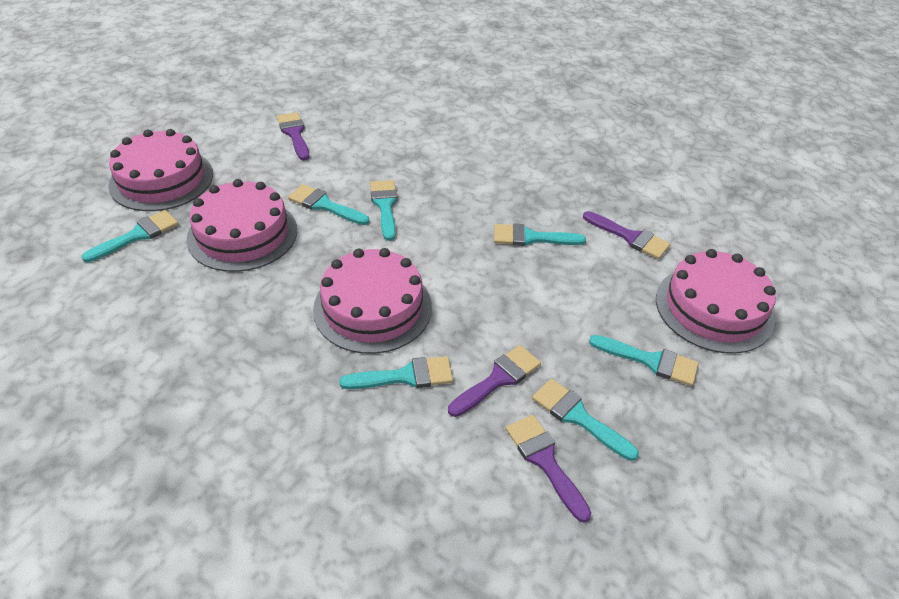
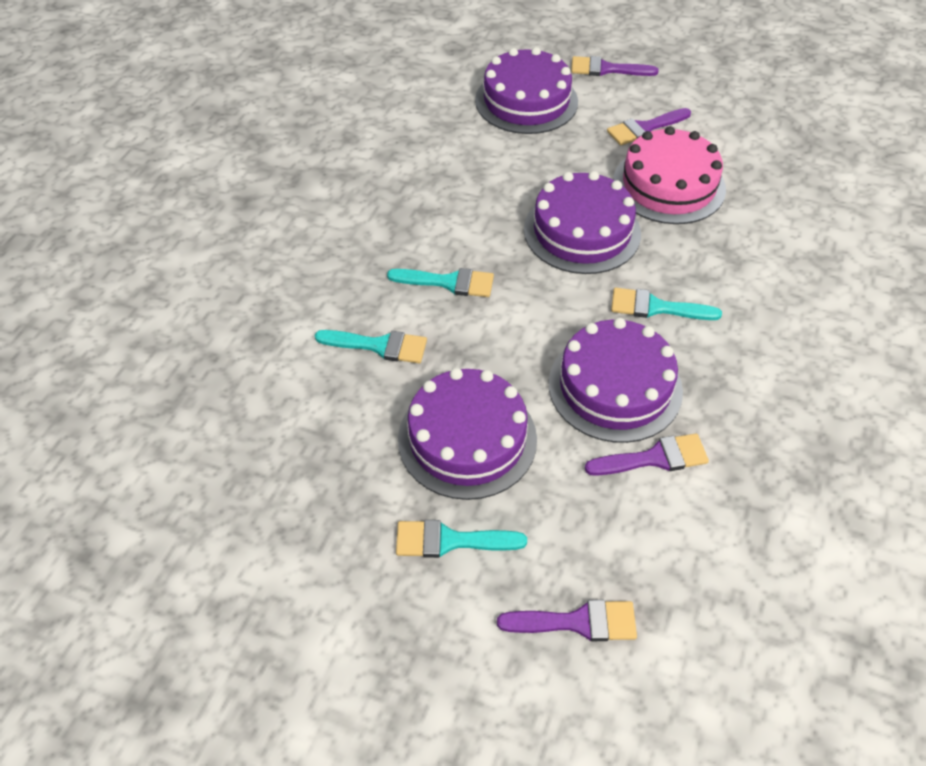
pink cake: [108,129,213,211] [187,179,297,272] [313,248,432,354] [656,249,776,354] = 4 -> [613,126,726,224] = 1
purple cake: none = 0 -> [398,368,537,500] [475,47,578,134] [524,171,641,274] [548,318,683,443] = 4
turquoise brush: [81,210,178,262] [288,184,369,225] [339,356,453,389] [370,180,398,241] [494,224,586,246] [532,379,639,461] [589,335,699,386] = 7 -> [315,330,427,363] [387,268,494,297] [396,520,527,558] [611,288,722,320] = 4

